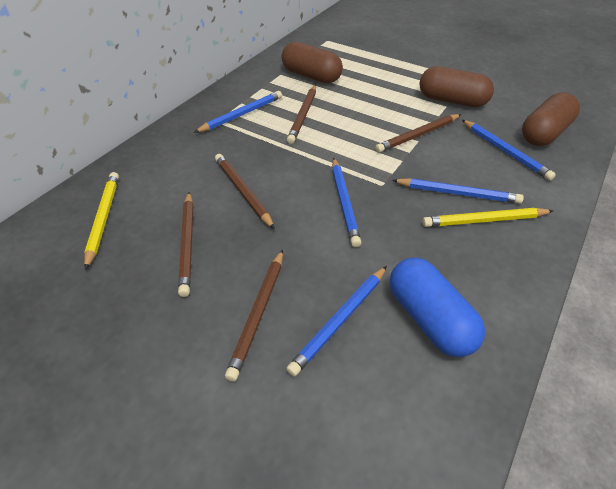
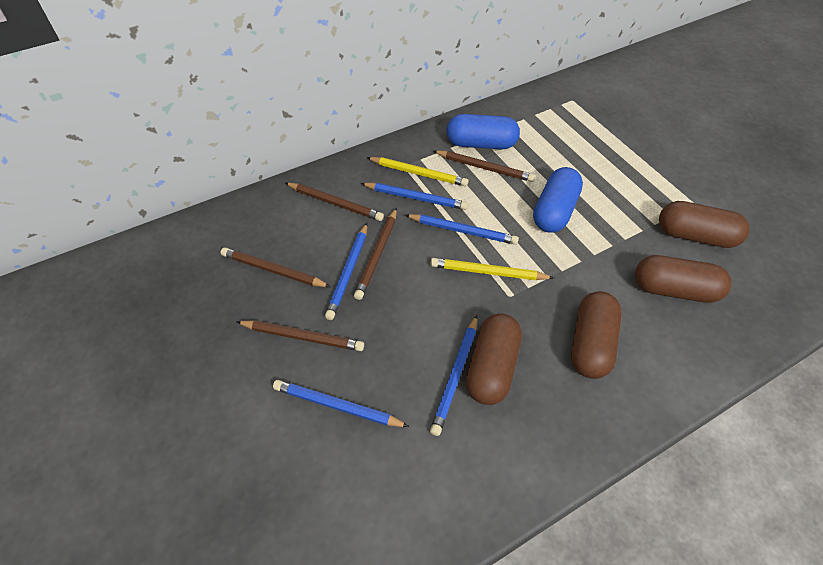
blue capsule: [390,258,485,357] = 1 -> [446,114,520,149] [533,167,583,233] = 2
brown capsule: [282,42,343,83] [419,66,494,107] [522,92,580,146] = 3 -> [466,313,522,405] [571,291,622,379] [635,255,732,303] [659,201,750,248] = 4

